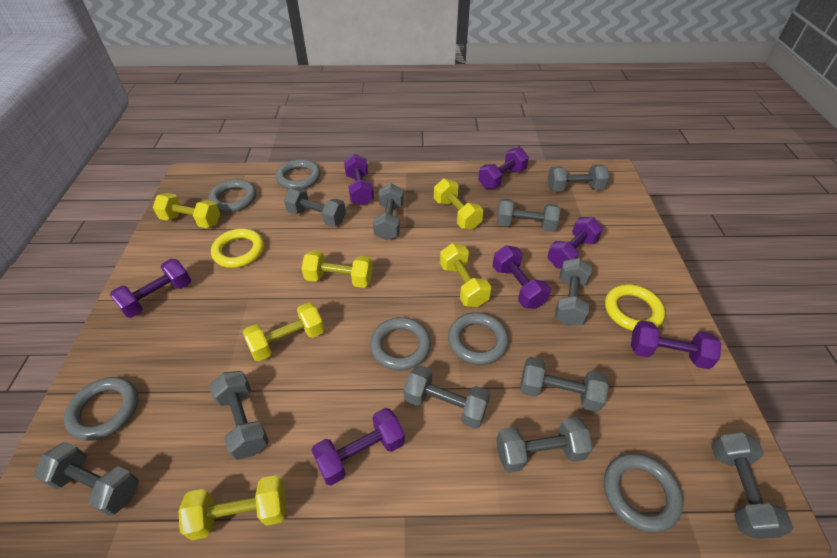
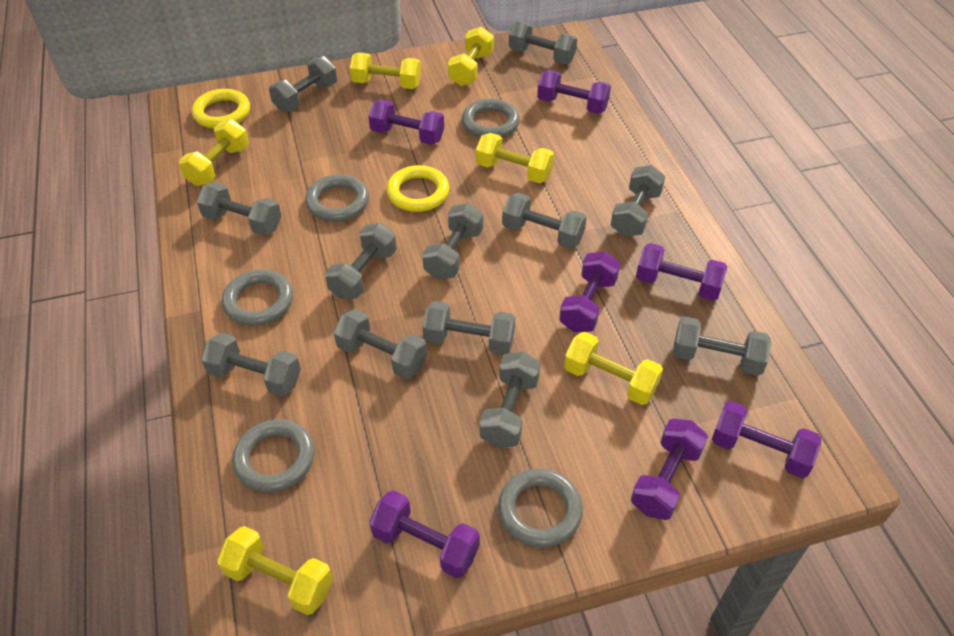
grey dumbbell: [34,442,139,516] [209,371,269,460] [284,187,346,226] [373,184,404,240] [404,365,490,429] [496,417,593,473] [497,199,560,232] [520,357,609,412] [548,165,609,192] [555,258,592,326] [711,432,793,539] = 11 -> [197,182,281,236] [201,333,301,397] [269,56,337,112] [325,223,397,299] [333,309,427,379] [422,203,483,279] [422,301,515,355] [479,351,541,448] [502,193,587,249] [509,21,577,64] [611,165,665,237] [673,316,771,376] = 12
grey ring: [64,377,138,441] [208,179,256,212] [276,159,321,189] [370,317,431,370] [448,312,509,365] [604,453,683,532] = 6 -> [222,269,293,326] [232,419,315,492] [305,174,369,222] [462,98,520,138] [498,468,583,548] = 5

